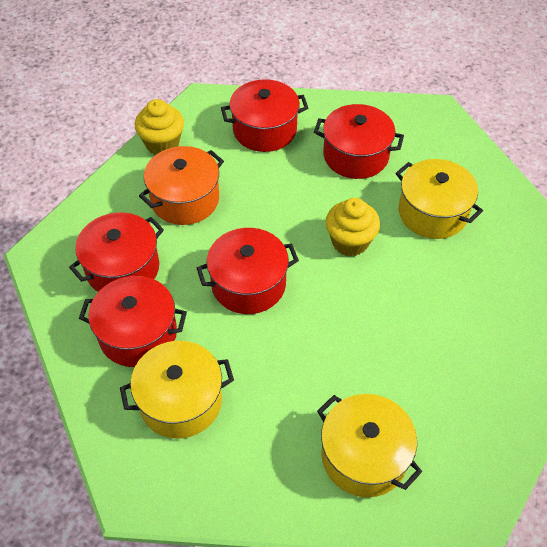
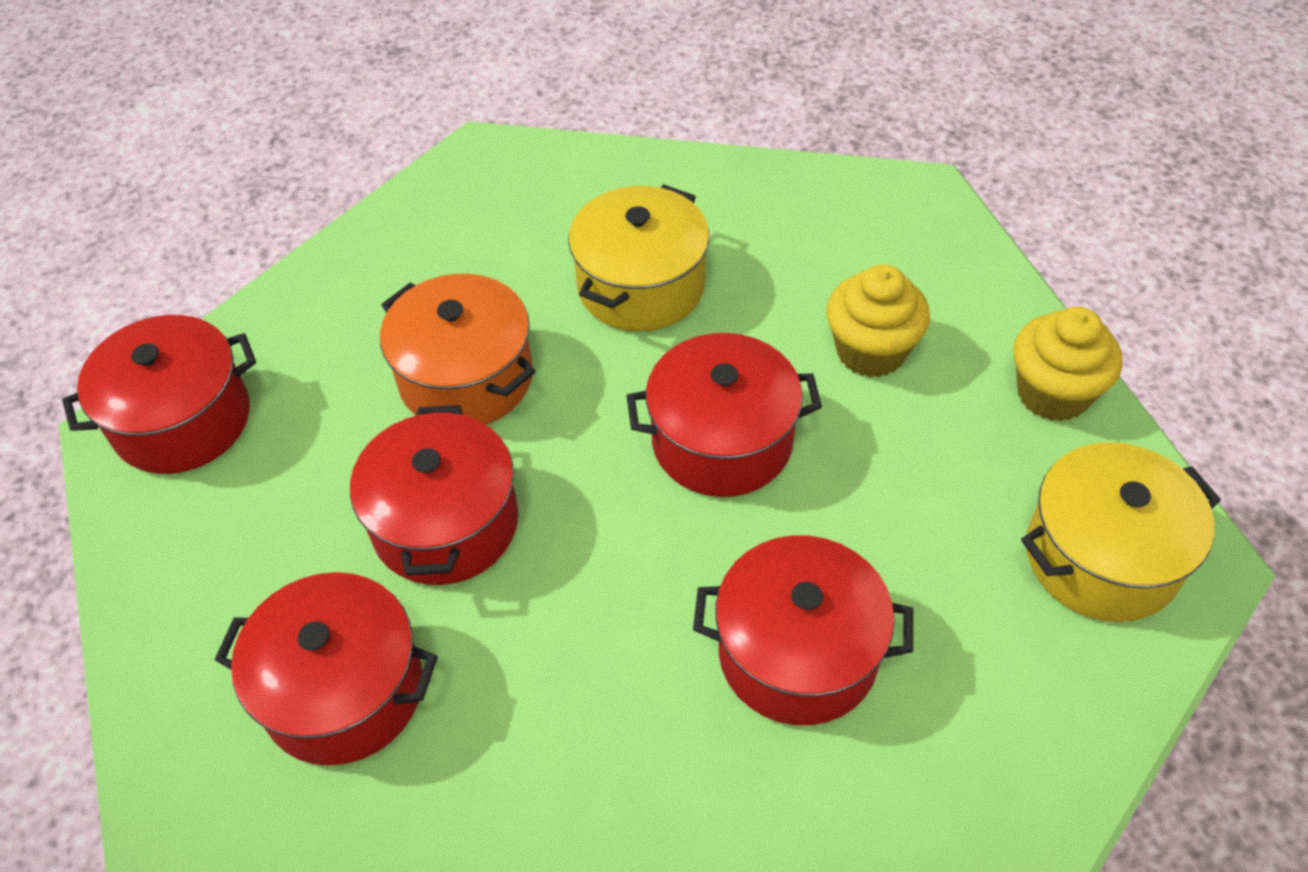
yellow pot: [120,341,234,438] [317,394,422,497] [396,159,483,239] = 3 -> [568,184,709,331] [1021,442,1221,622] = 2

